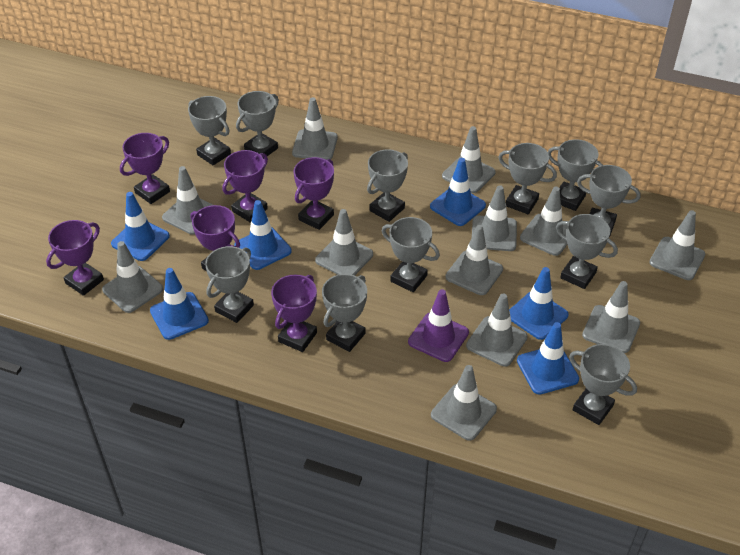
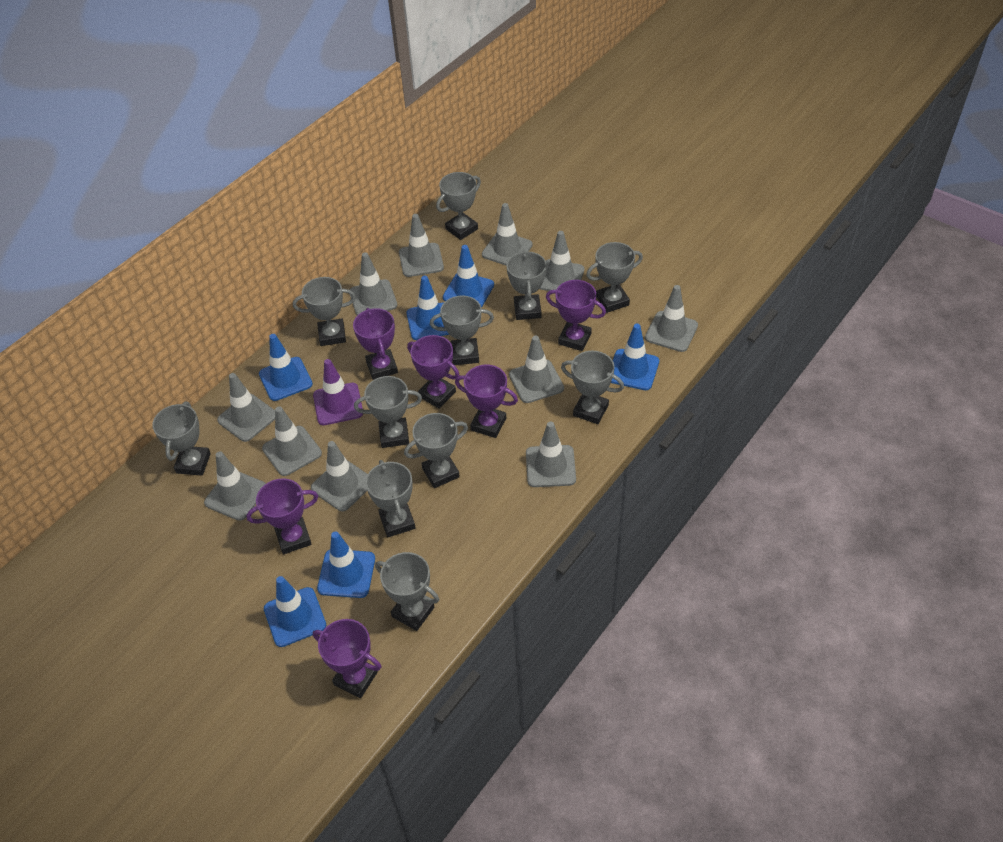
grey traffic cone: [102,241,163,313] [162,166,213,235] [292,97,338,160] [315,209,373,276] [431,365,497,441] [442,126,496,193] [446,225,503,295] [466,294,528,367] [472,185,517,251] [520,187,568,256] [582,281,640,353] [649,210,705,280] = 12 -> [204,451,266,521] [217,373,275,442] [262,406,322,476] [311,441,368,511] [350,252,397,315] [399,214,444,277] [482,203,533,266] [509,336,564,403] [526,422,576,487] [539,231,584,291] [645,285,698,352] = 11

